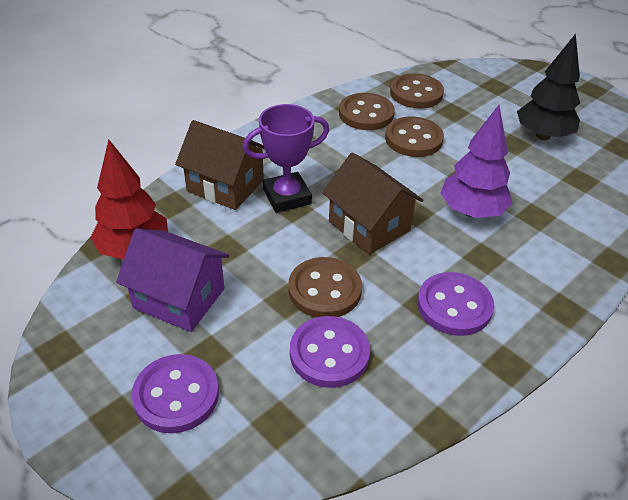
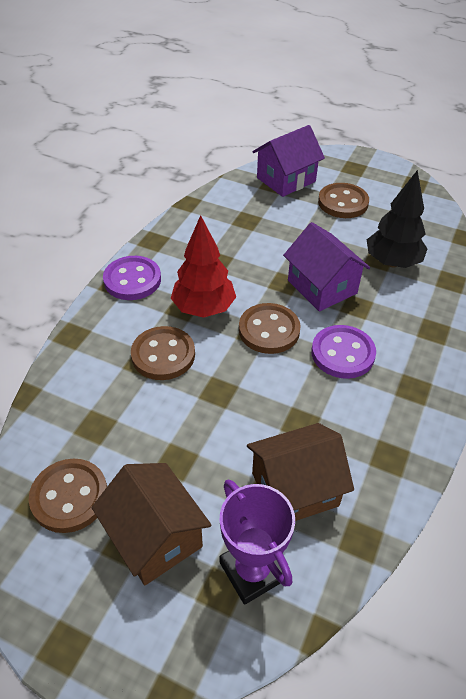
purple button: [132,354,219,433] [290,316,370,388] [417,272,494,336] = 3 -> [103,256,161,300] [312,325,376,379] = 2
purple house: [116,228,229,332] = 1 -> [253,125,325,197] [283,222,370,311] = 2
purple tree: [440,105,513,218] = 1 -> none = 0

